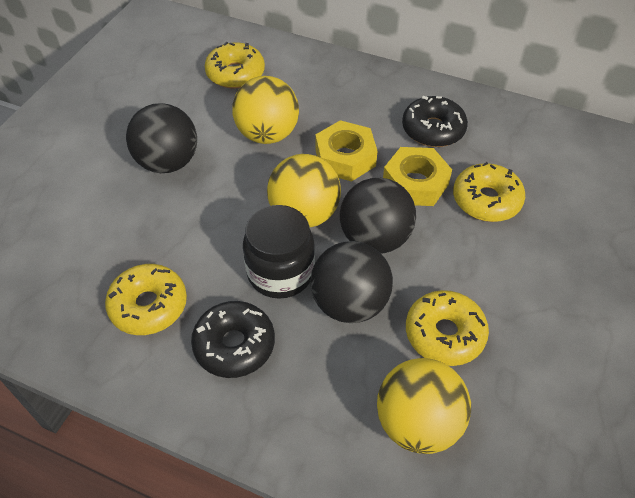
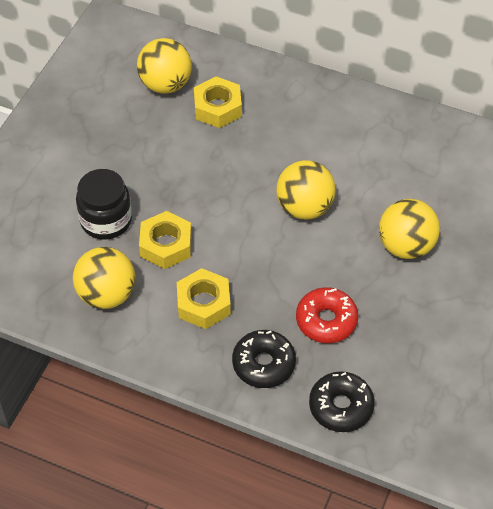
black ball: [126,103,197,173] [310,241,393,323] [340,178,416,254] = 3 -> none = 0
red donut: none = 0 -> [296,287,358,343] = 1
yellow ball: [232,76,299,144] [267,154,341,228] [377,358,471,454] = 3 -> [73,247,136,309] [137,38,192,94] [276,160,336,220] [379,199,440,259] = 4
yellow donut: [105,264,187,335] [205,42,265,88] [406,290,489,366] [453,162,525,222] = 4 -> none = 0
yellow nut: [315,120,377,182] [383,147,452,206] = 2 -> [139,211,192,269] [177,268,231,329] [194,76,242,128] = 3

